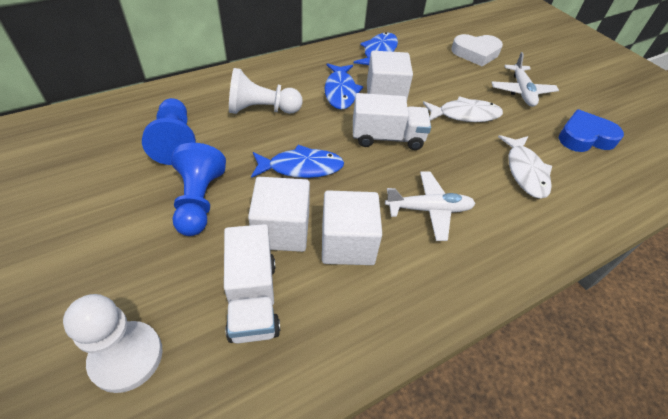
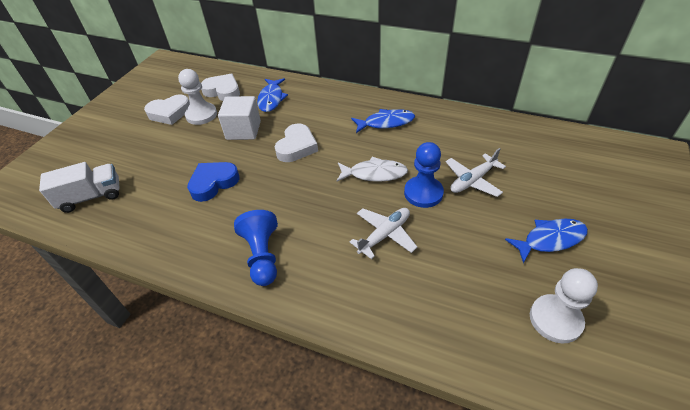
white cube: [248,177,310,252] [322,190,382,265] [367,51,413,100] = 3 -> [218,96,261,140] = 1
white fish: [423,96,503,122] [498,135,552,199] = 2 -> [337,157,408,182] = 1
white heart: [451,34,503,66] = 1 -> [144,94,190,125] [201,74,240,101] [275,123,318,162] = 3
white truck: [224,224,280,344] [353,93,431,150] = 2 -> [39,162,120,213] = 1

